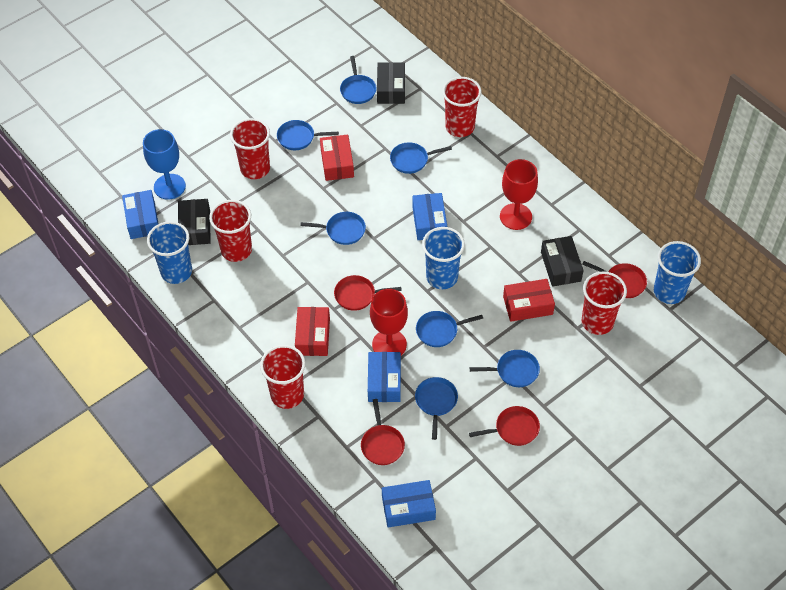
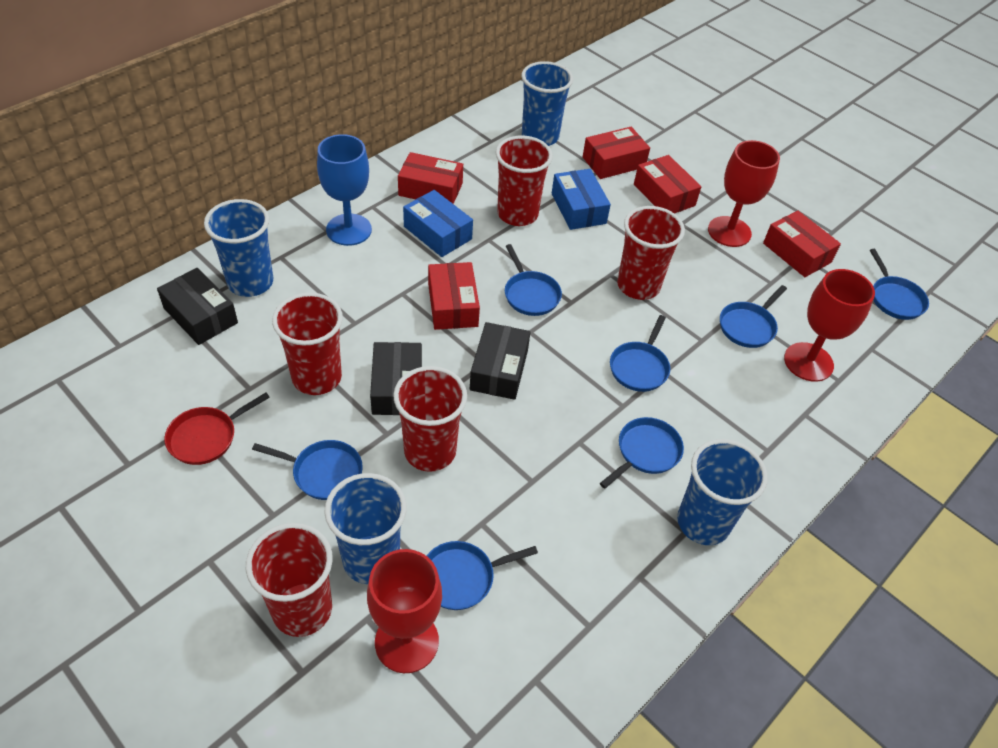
blue box: [122,190,159,239] [368,352,401,402] [382,480,436,528] [412,193,447,240] = 4 -> [403,190,473,257] [552,169,611,230] = 2
blue cup: [147,221,192,284] [422,227,465,289] [654,241,701,304] = 3 -> [204,199,273,297] [324,473,407,584] [522,61,573,146] [677,439,768,545] = 4
red box: [295,307,330,356] [320,135,354,181] [503,279,555,322] = 3 -> [398,152,463,204] [428,262,480,330] [583,127,650,179] [634,155,701,214] [763,211,841,277] = 5
red goblet: [370,289,408,355] [500,159,538,230] = 2 -> [367,549,442,673] [708,140,780,247] [784,269,875,382] = 3
red pan: [334,275,402,311] [361,399,405,465] [469,406,540,446] [582,261,647,298] = 4 -> [164,393,270,465] = 1

